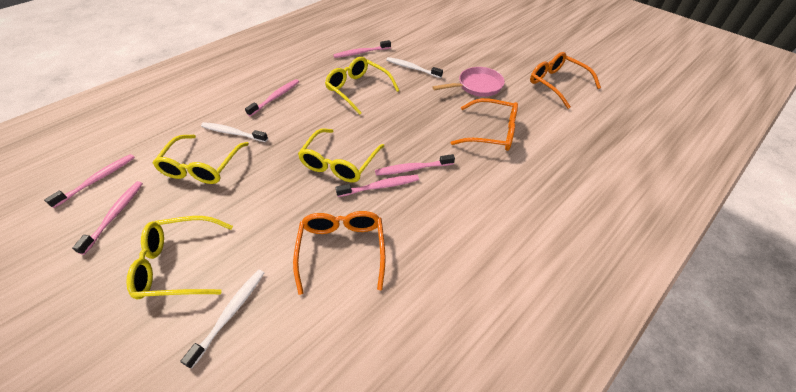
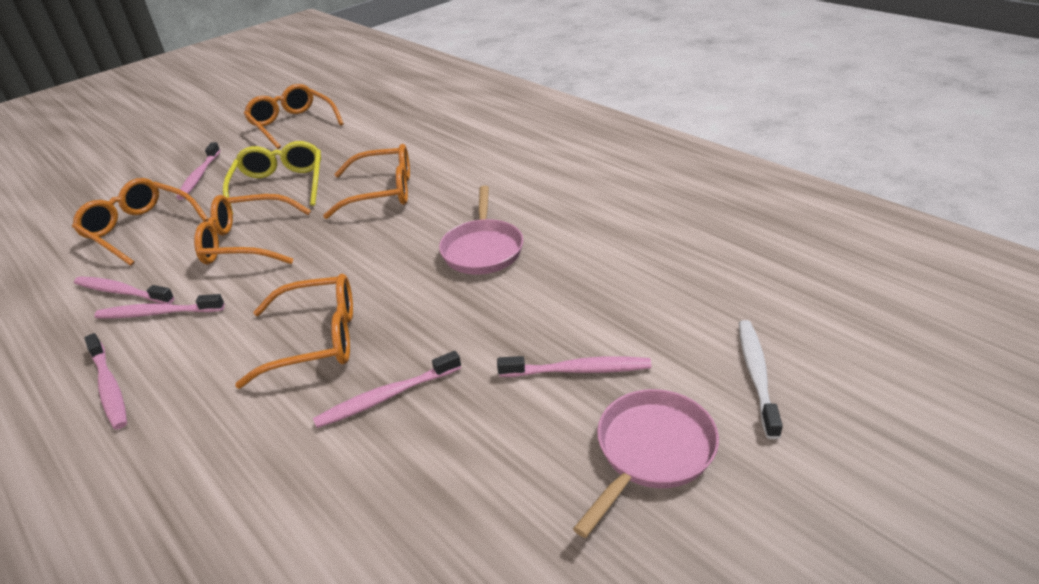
orange glasses: [293,211,386,295] [451,98,518,151] [530,52,601,109] = 3 -> [72,178,208,266] [194,194,311,265] [235,274,353,388] [244,84,344,149] [323,144,410,219] = 5
pink pan: [433,67,505,97] = 1 -> [439,186,523,275] [573,389,719,538] = 2
white toothbrush: [180,269,264,368] [201,122,268,142] [386,57,443,78] = 3 -> [739,320,783,439] = 1
yellow glasses: [126,216,233,299] [153,135,249,184] [298,128,384,182] [325,57,399,115] = 4 -> [223,141,321,213] = 1

